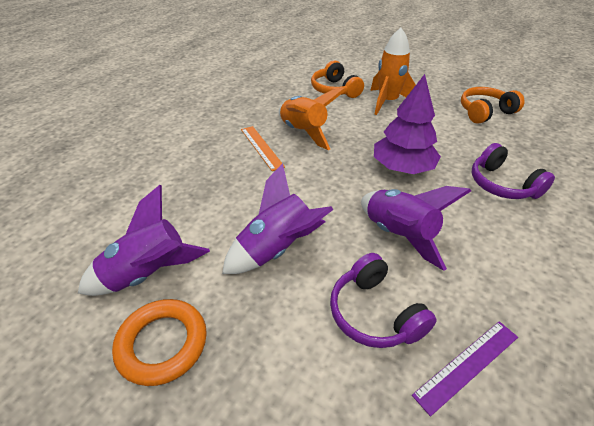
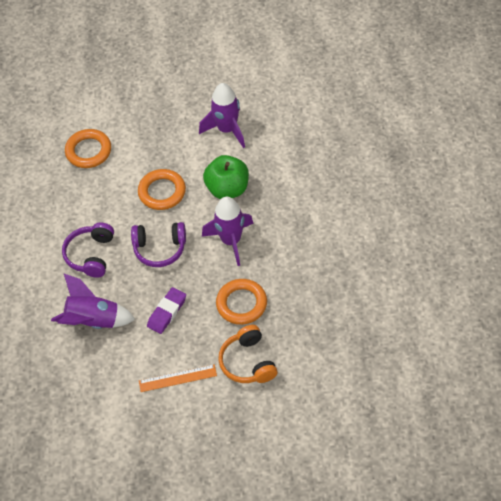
green apple: none = 0 -> [203,155,249,199] = 1
orange headphones: [311,61,364,98] [461,87,525,124] = 2 -> [218,325,278,383] = 1
orange ring: [112,299,207,386] = 1 -> [65,129,111,168] [138,169,186,210] [216,279,267,325] = 3
orange rocket: [279,88,346,150] [370,28,416,115] = 2 -> none = 0
purple eraser: none = 0 -> [147,287,186,334] = 1
purple ruler: [412,321,518,417] = 1 -> none = 0
purple tree: [374,74,441,174] = 1 -> none = 0

